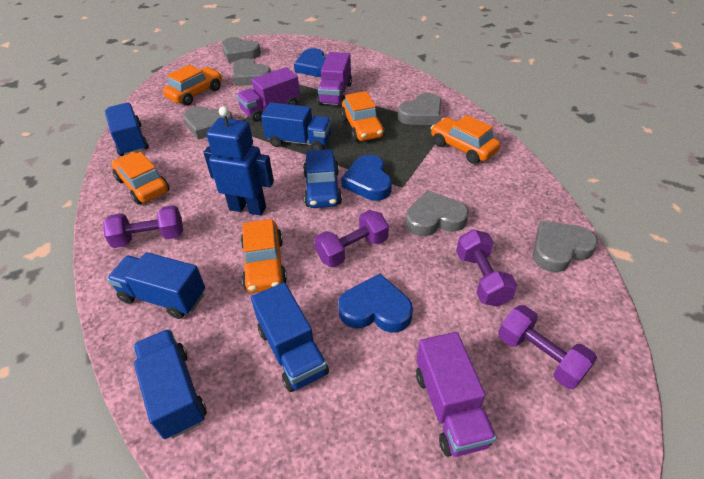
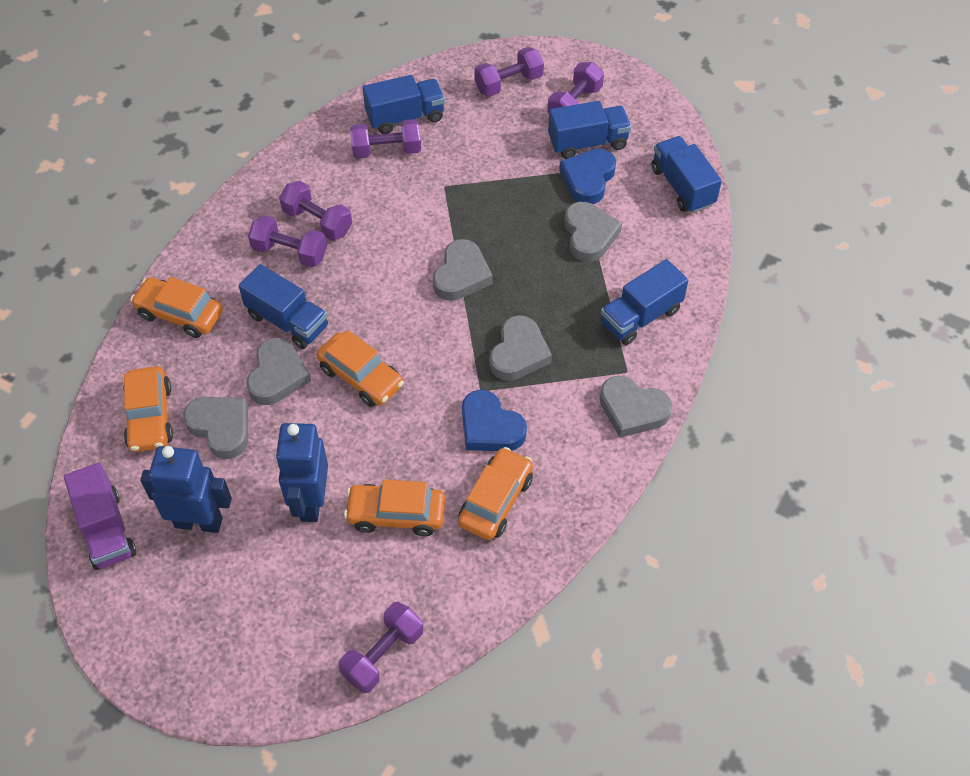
blue car: [303,149,342,208] = 1 -> none = 0
blue heart: [294,48,326,77] [338,274,413,333] [341,155,392,201] = 3 -> [462,390,527,451] [559,149,616,204] = 2
blue robot: [203,106,274,216] = 1 -> [140,446,232,533] [275,423,328,522] = 2
purple dumbbell: [103,205,183,248] [314,210,389,268] [456,229,517,307] [498,305,597,389] = 4 -> [248,215,327,267] [279,181,352,241] [338,602,423,693] [350,119,421,159] [474,47,544,97] [547,62,604,114] = 6
purple truck: [236,67,300,122] [317,52,352,107] [416,332,497,457] = 3 -> [64,463,136,570] = 1

